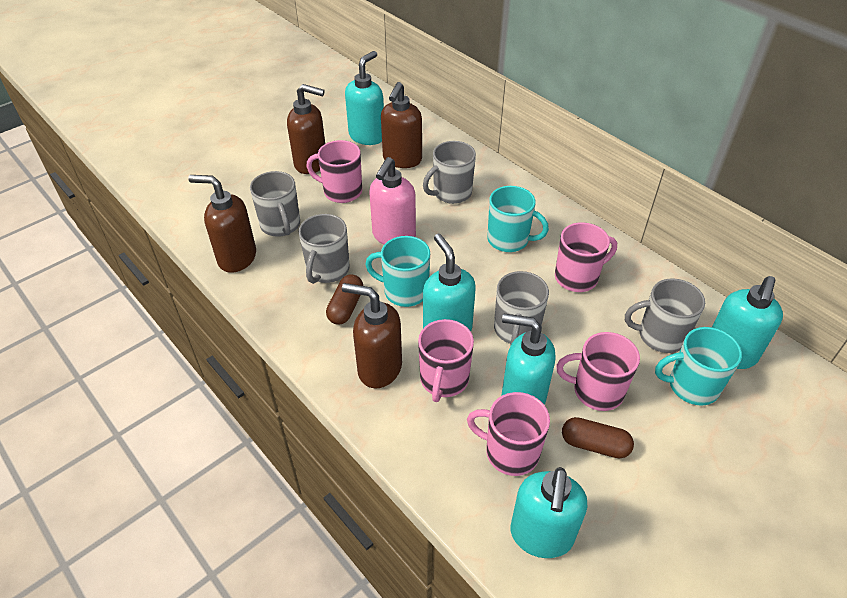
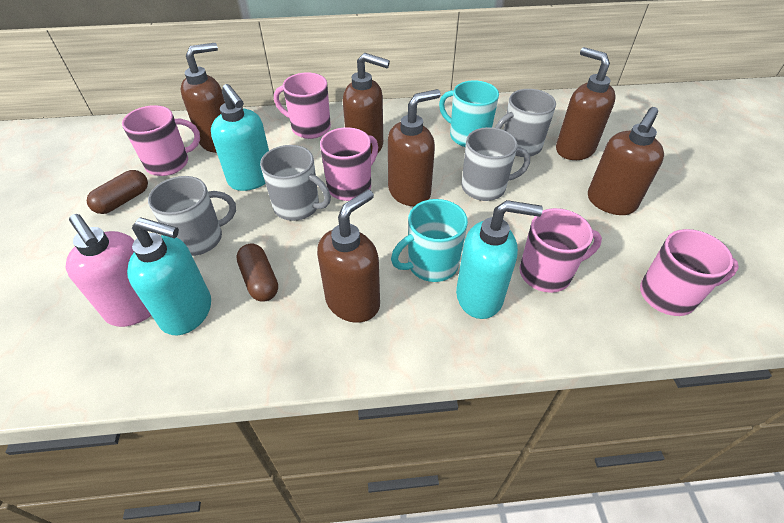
brown soap dispenser: [188,175,256,273] [287,84,325,174] [342,283,402,388] [381,82,422,168] = 4 -> [180,43,225,153] [317,189,380,323] [343,53,390,153] [388,89,441,206] [556,47,616,160] [588,107,664,215] = 6
grey mug: [250,171,300,237] [299,214,350,284] [423,141,476,204] [494,271,549,344] [625,278,705,353] = 5 -> [148,176,236,256] [260,145,331,221] [462,127,530,201] [495,89,556,157] = 4
turquoise mug: [365,236,430,307] [487,186,549,252] [655,327,742,406] = 3 -> [391,199,468,282] [439,80,499,147] = 2
turquoise soap dispenser: [345,51,384,145] [423,234,476,331] [502,314,555,405] [511,467,587,558] [712,276,783,369] = 5 -> [127,217,211,336] [211,84,269,191] [456,200,543,319] = 3

